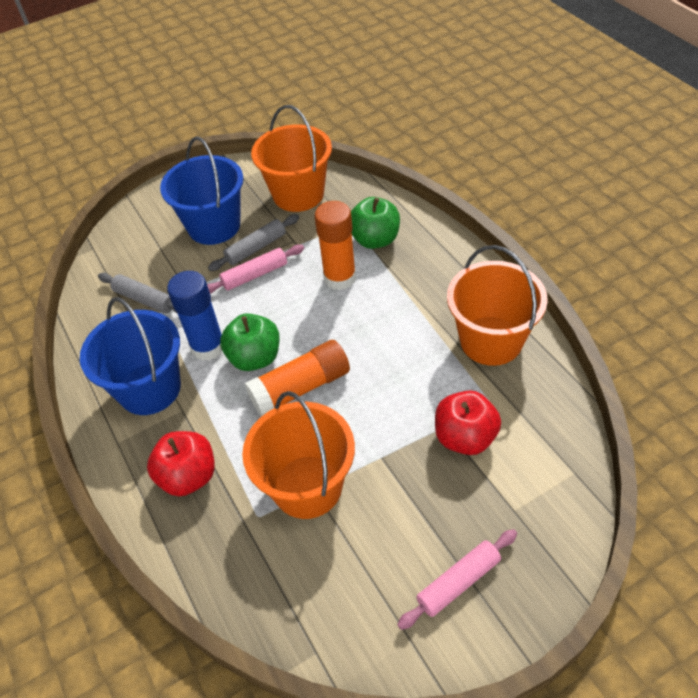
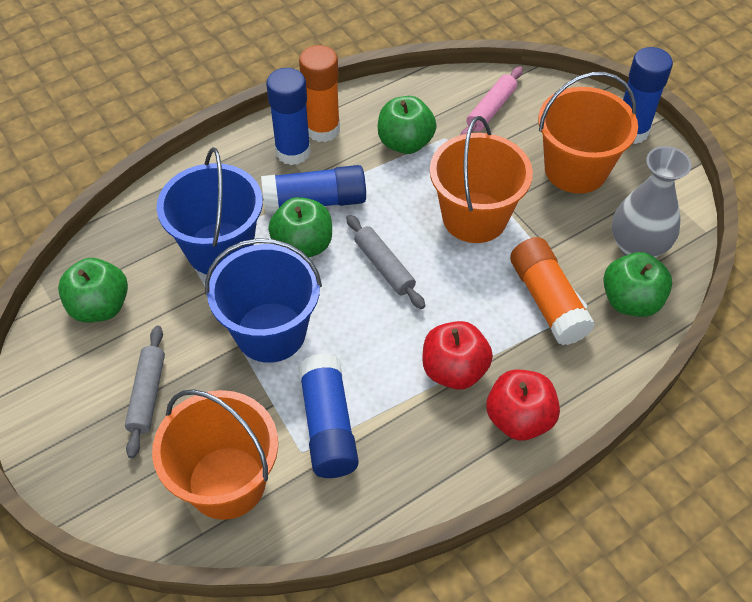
blue glue stick: [167,271,222,361] = 1 -> [261,165,366,214] [266,68,311,165] [298,354,359,478] [623,47,673,144] = 4
green apple: [220,313,280,371] [351,197,400,249] = 2 -> [58,258,128,322] [268,197,332,257] [378,96,437,154] [603,252,672,317] = 4
grey vase: none = 0 -> [612,146,691,258] = 1
pink rolling pin: [207,245,304,294] [397,529,517,630] = 2 -> [460,66,523,135] = 1

